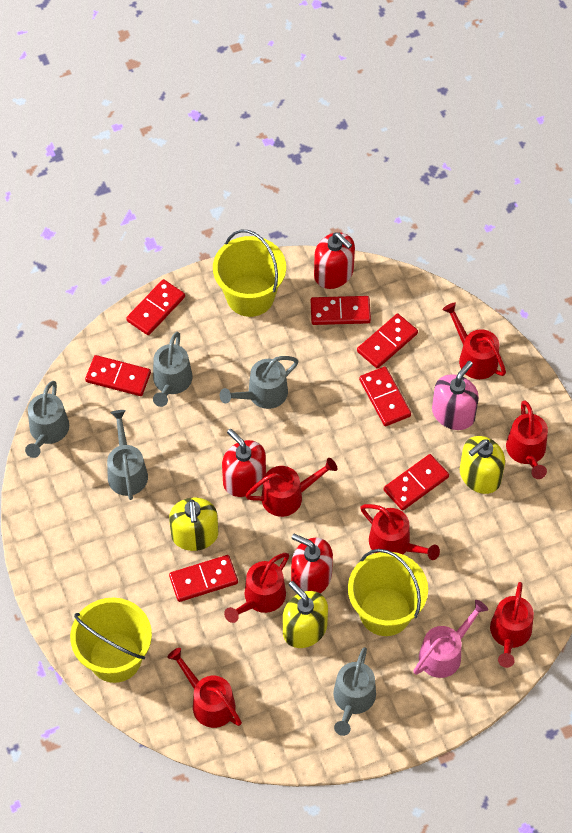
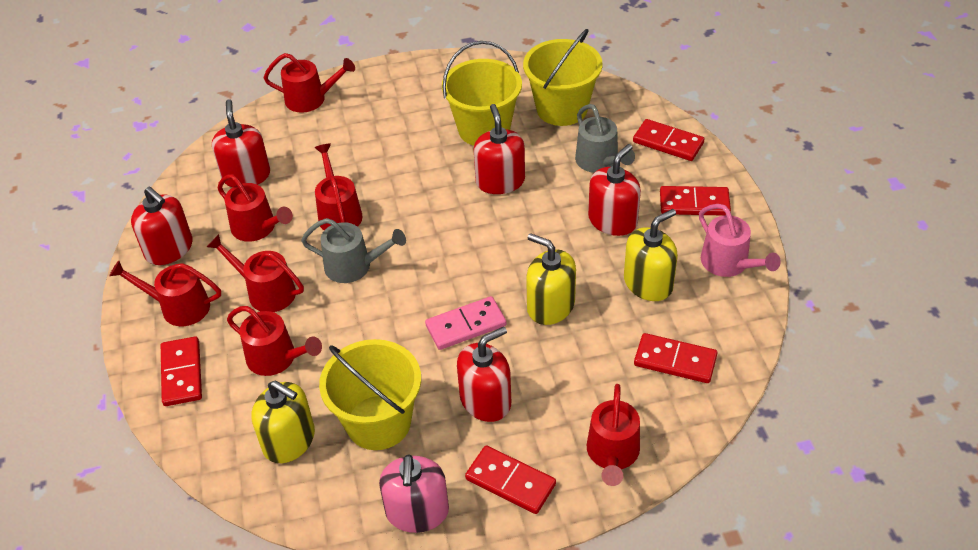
grey watering can: [25,381,69,458] [107,410,148,500] [153,332,193,407] [220,356,298,409] [333,647,376,736] = 5 -> [301,218,406,283] [575,104,635,173] = 2
pink domino: none = 0 -> [425,296,507,350] = 1
red domino: [85,355,151,396] [126,279,185,335] [169,555,238,602] [311,296,371,325] [357,314,418,369] [359,366,411,426] [384,454,449,511] = 7 -> [161,336,202,406] [465,445,556,514] [633,119,704,161] [634,333,717,383] [660,186,731,216] = 5
red soap dispenser: [222,429,266,497] [291,534,333,593] [314,232,355,289] = 3 -> [131,187,193,265] [212,99,270,187] [457,327,511,422] [474,104,525,194] [588,144,641,236] = 5

